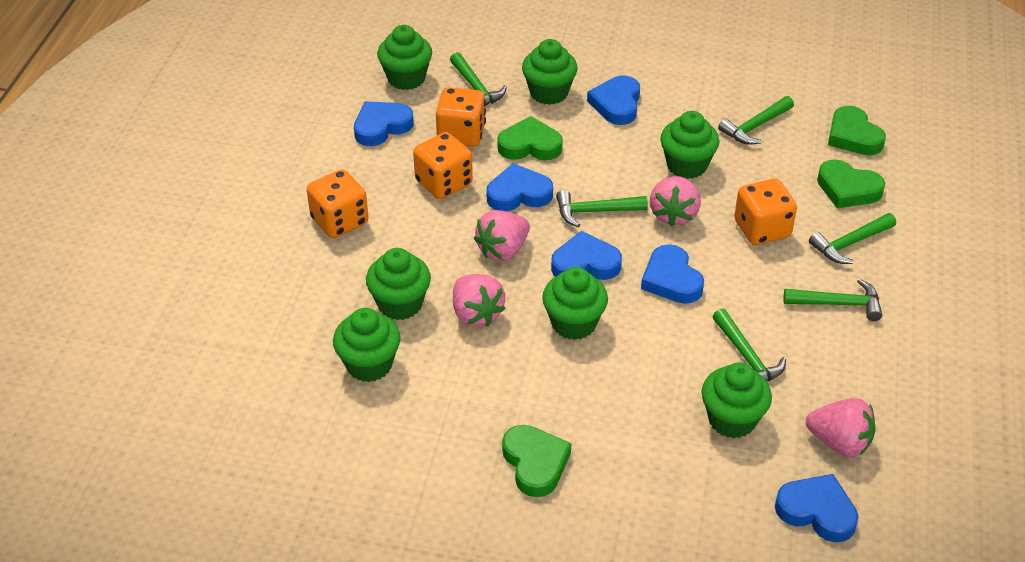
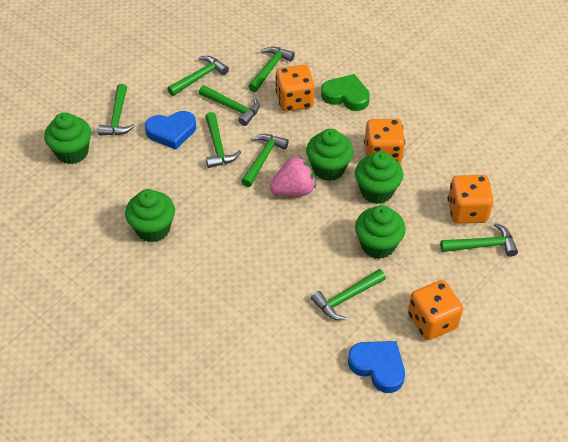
blue heart: [354,101,414,146] [487,163,553,211] [551,231,622,280] [587,75,640,125] [641,244,704,304] [775,474,858,542] = 6 -> [145,111,196,150] [348,341,405,393] = 2
green cupcake: [333,308,400,382] [366,248,431,320] [377,25,432,90] [522,39,578,105] [542,267,608,340] [660,111,719,179] [701,363,772,438] = 7 -> [44,112,91,164] [125,189,175,242] [306,129,354,181] [355,151,403,204] [355,205,406,259] = 5
green hammer: [450,52,507,106] [556,190,648,227] [712,308,786,381] [718,96,794,145] [783,279,882,321] [809,213,896,264] = 6 -> [98,84,135,136] [167,56,229,96] [199,85,260,126] [205,112,241,168] [241,134,289,187] [248,47,295,92] [311,269,386,320] [440,223,518,257] = 8
green heart: [497,116,563,160] [502,425,571,497] [817,160,885,208] [828,106,886,155] = 4 -> [321,74,370,111] = 1
pink strawberry: [453,274,506,327] [474,210,530,261] [650,176,701,227] [806,398,875,457] = 4 -> [270,156,316,196] = 1

